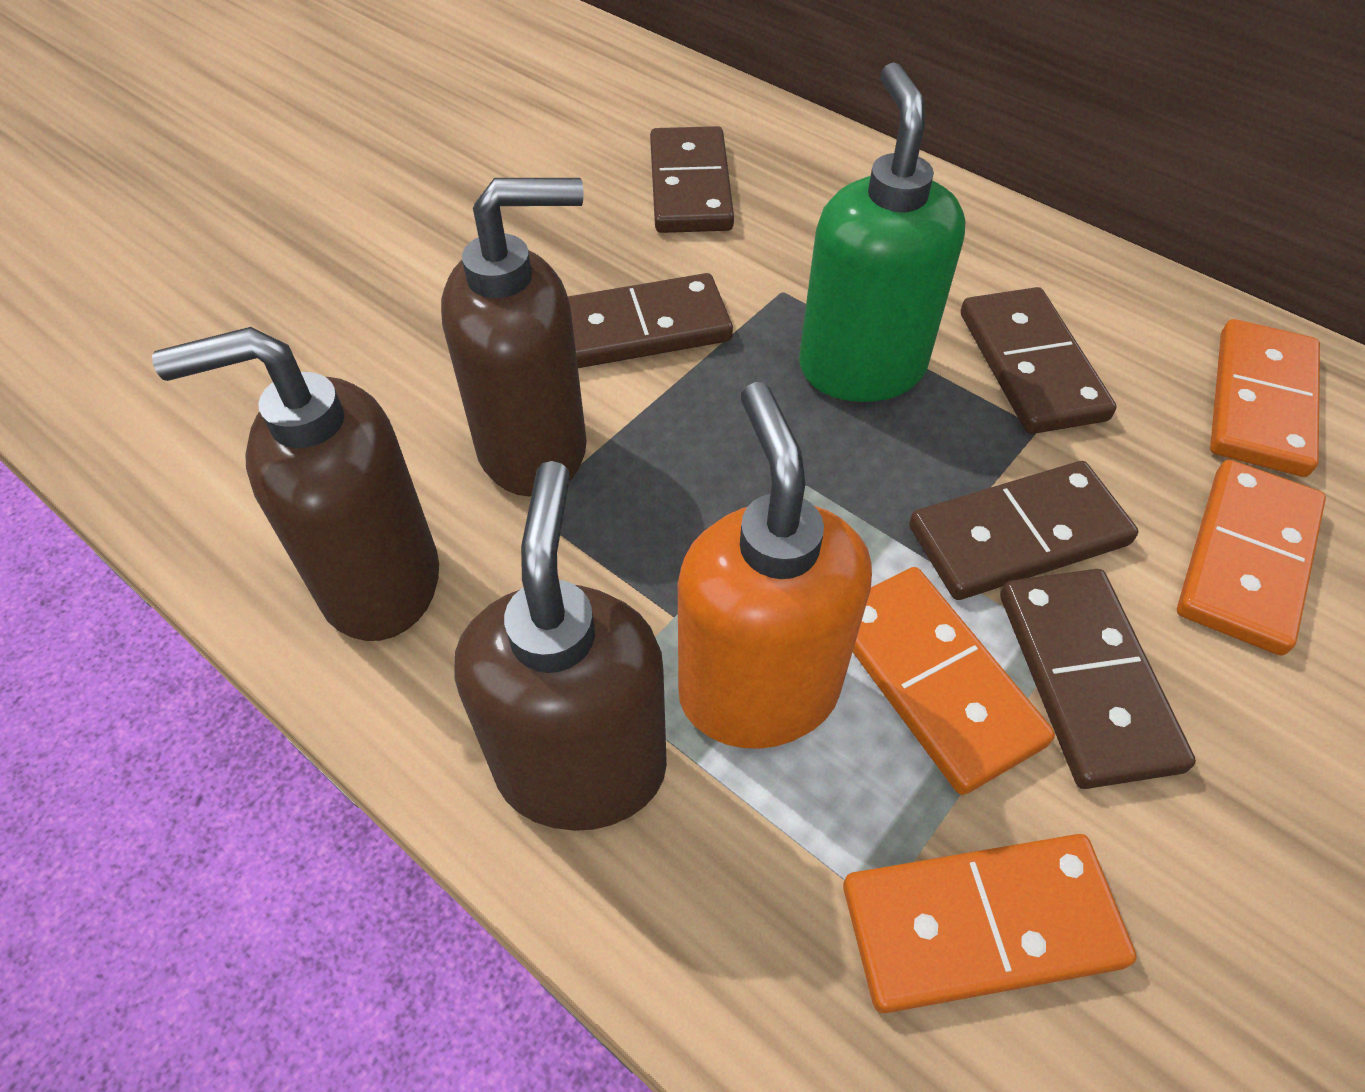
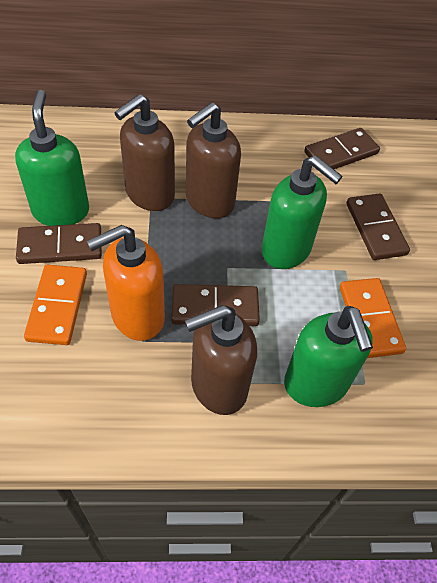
brown domino: [568,273,733,368] [650,126,734,233] [909,461,1138,600] [961,287,1117,434] [1000,569,1196,789] = 5 -> [16,223,102,264] [171,284,260,326] [304,128,380,169] [346,193,410,260] = 4
green soap dispenser: [799,62,966,402] = 1 -> [15,90,89,226] [262,156,342,269] [284,306,373,407] = 3
orange domino: [843,834,1137,1013] [853,567,1055,795] [1177,460,1326,655] [1210,319,1320,477] = 4 -> [24,265,87,345] [340,278,406,358] = 2

